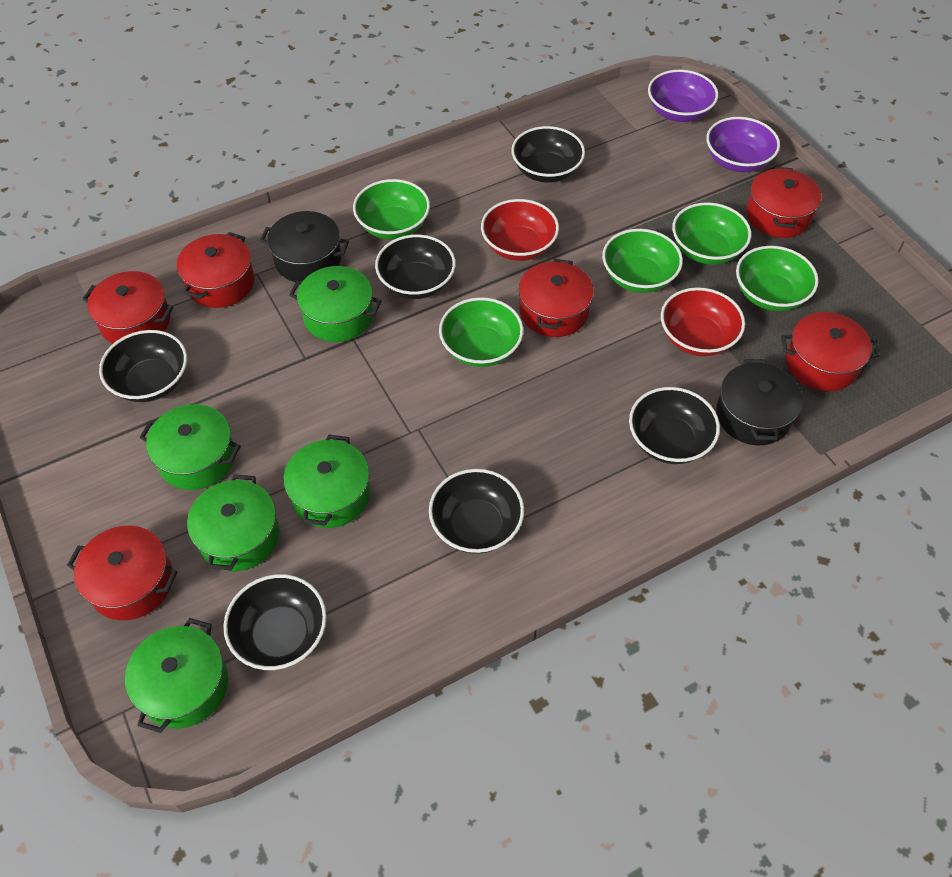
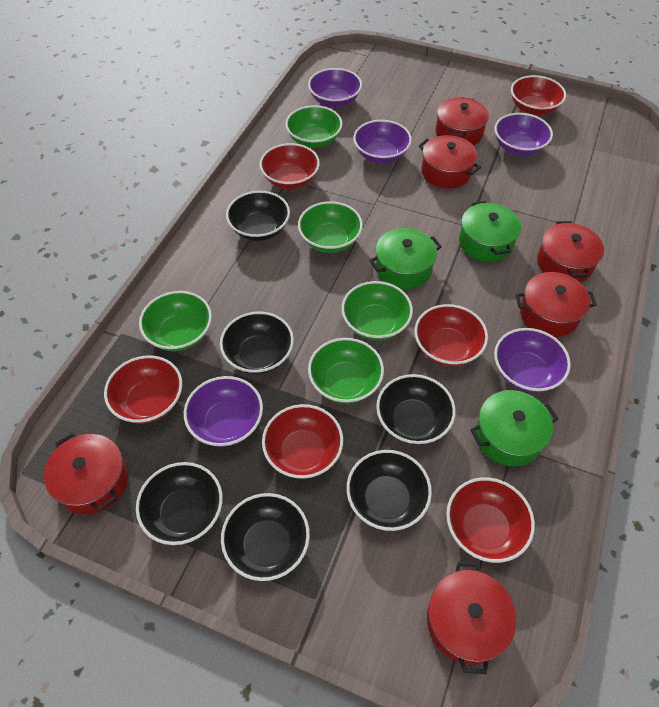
black pot: [260,211,349,282] [716,359,803,446] = 2 -> none = 0
green pot: [125,618,228,733] [139,404,241,490] [187,474,279,571] [283,434,370,528] [289,266,382,342] = 5 -> [369,228,442,289] [459,201,521,262] [470,390,558,466] = 3
purple bowl: [648,70,718,122] [706,117,780,172] = 2 -> [184,376,263,447] [308,68,362,108] [353,120,412,163] [494,328,571,393] [495,113,553,156] = 5
red bowl: [481,199,559,261] [661,287,745,356] = 2 -> [104,355,182,423] [260,143,320,189] [262,404,343,479] [414,304,488,366] [446,477,535,563] [511,75,566,115] = 6

